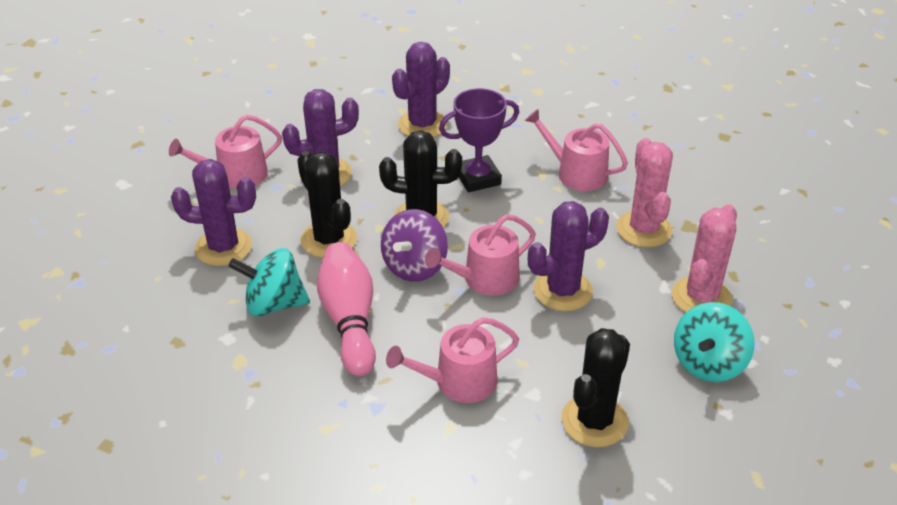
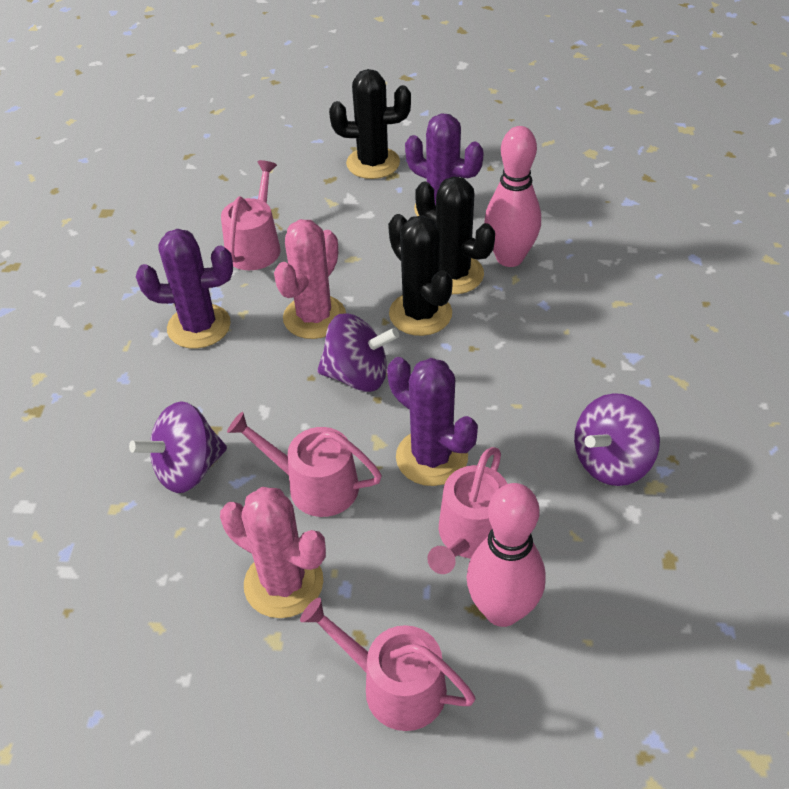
pink bowling pin: [317,242,376,376] = 1 -> [467,483,546,627] [484,126,541,267] = 2
purple cactus: [171,159,256,266] [282,89,359,186] [392,42,450,137] [528,201,609,311] = 4 -> [136,229,233,349] [387,357,478,486] [405,114,484,216] = 3
purple spinning top: [381,209,448,282] = 1 -> [129,401,227,493] [317,313,399,392] [574,393,660,486] = 3
purple trophy: [439,88,519,192] = 1 -> none = 0
turquoise spinning top: [228,248,310,317] [674,302,755,382] = 2 -> none = 0

